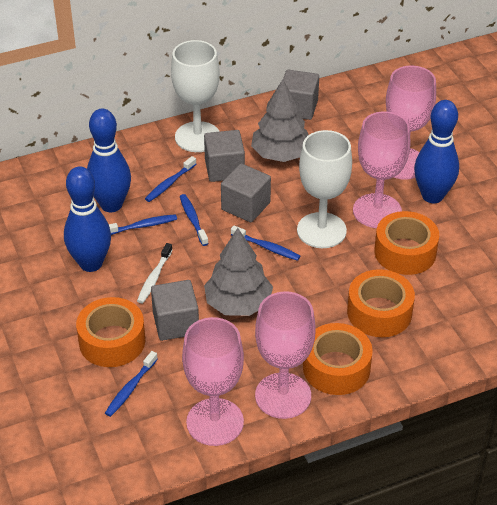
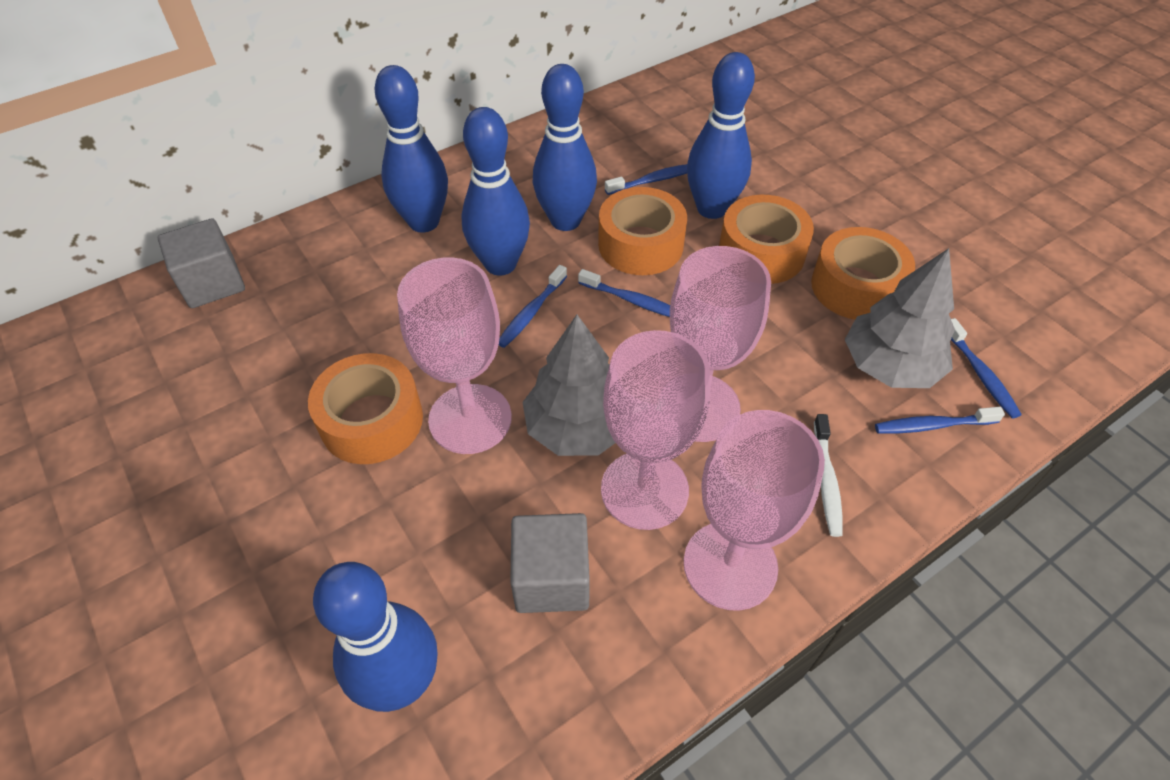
blue bowling pin: [64,167,111,272] [87,109,131,212] [414,100,459,203] = 3 -> [313,562,437,712] [375,65,448,233] [461,107,530,276] [533,64,597,231] [687,52,755,219] = 5
grey cube: [151,280,199,341] [204,130,245,182] [221,164,271,222] [283,70,319,120] = 4 -> [158,218,245,308] [510,513,590,613] = 2
white goblet: [171,40,220,152] [297,130,352,248] = 2 -> none = 0

